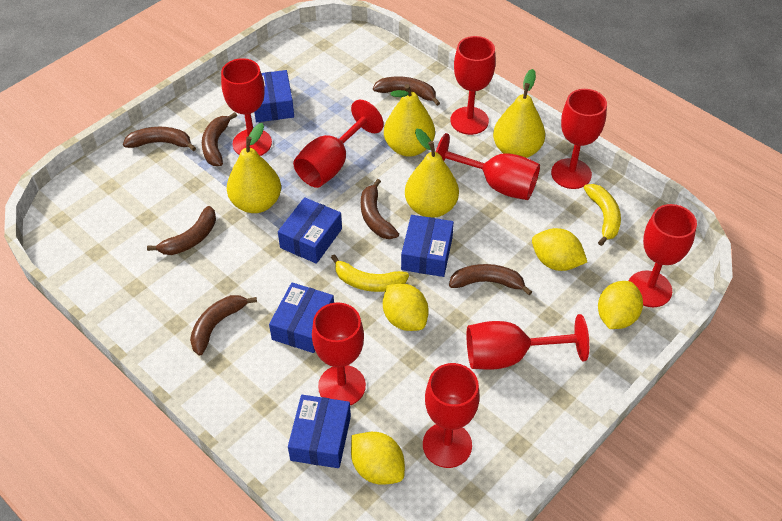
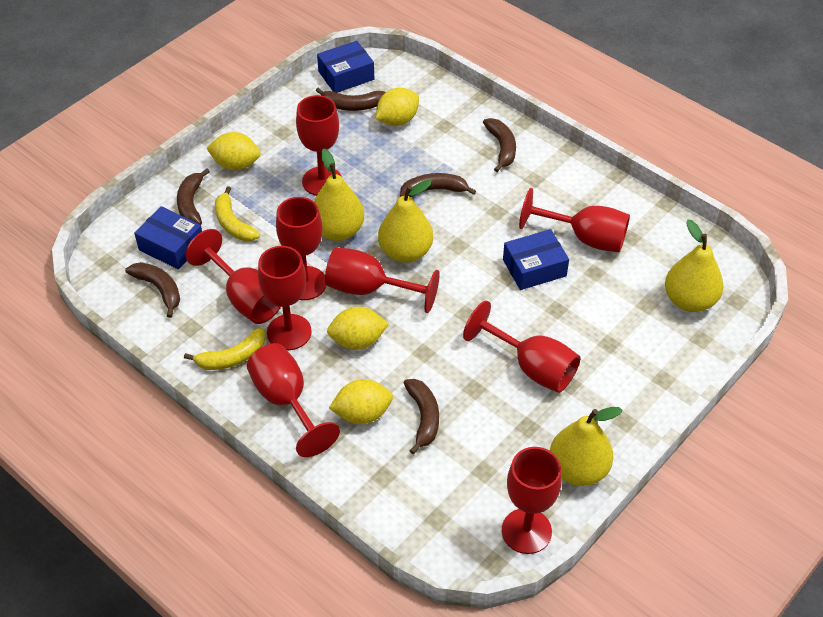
blue box: [254,70,294,122] [269,282,334,353] [278,197,342,264] [288,395,351,468] [401,215,454,277] = 5 -> [134,206,202,269] [317,41,374,93] [503,229,569,290] = 3
brown banana: [123,127,196,151] [147,206,216,255] [190,295,257,355] [202,112,237,166] [361,179,399,239] [373,77,440,106] [449,264,532,295] = 7 -> [125,262,180,318] [177,168,210,225] [316,88,386,111] [400,173,476,197] [404,379,439,454] [483,118,516,172] = 6

